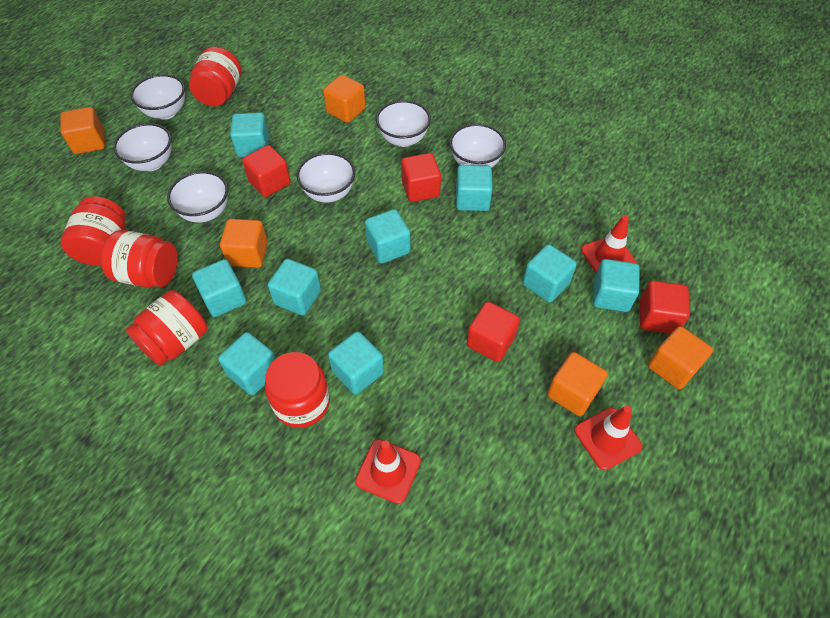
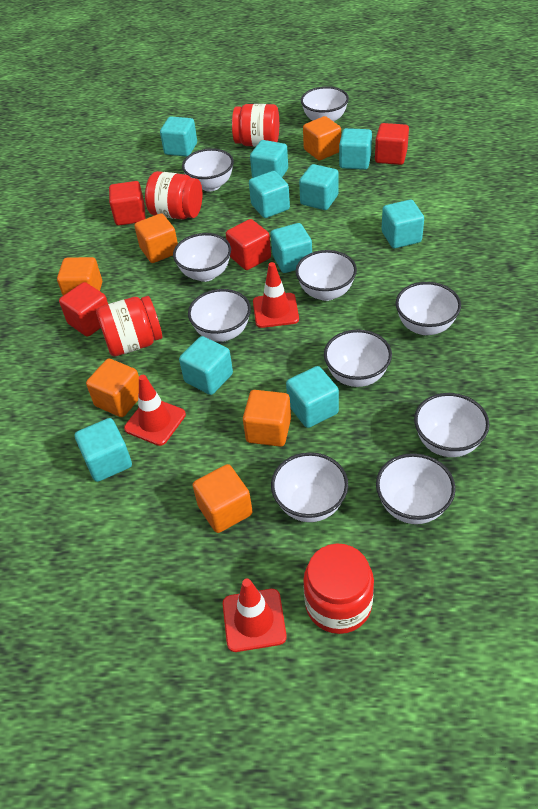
orange cube: [61,107,105,154] [220,219,268,268] [323,75,366,123] [547,352,607,416] [648,326,713,389] = 5 -> [57,257,102,295] [86,359,139,417] [134,213,178,263] [192,464,253,533] [243,390,291,447] [303,116,341,161] = 6
red jar: [61,196,126,266] [101,230,178,288] [126,290,208,366] [189,47,241,106] [265,352,330,428] = 5 -> [96,296,162,357] [145,171,202,220] [232,104,279,147] [303,544,374,634] = 4
turquoise cube: [192,259,246,317] [218,332,276,395] [230,112,269,157] [268,259,321,315] [328,331,384,395] [365,209,410,264] [456,165,493,211] [523,244,577,302] [593,259,639,312] = 9 -> [75,418,132,482] [160,116,197,157] [179,336,233,395] [249,171,290,218] [250,140,288,178] [271,223,312,273] [286,366,339,428] [299,164,339,210] [339,128,372,170] [382,200,424,248] = 10
white bowl: [113,123,172,171] [130,74,185,120] [167,171,228,223] [297,152,355,203] [376,100,431,147] [449,124,506,168] = 6 -> [173,233,231,282] [182,148,234,191] [188,289,251,342] [271,452,348,522] [296,250,357,301] [301,86,349,122] [324,329,392,387] [376,453,455,524] [396,282,461,335] [414,393,490,457] = 10

